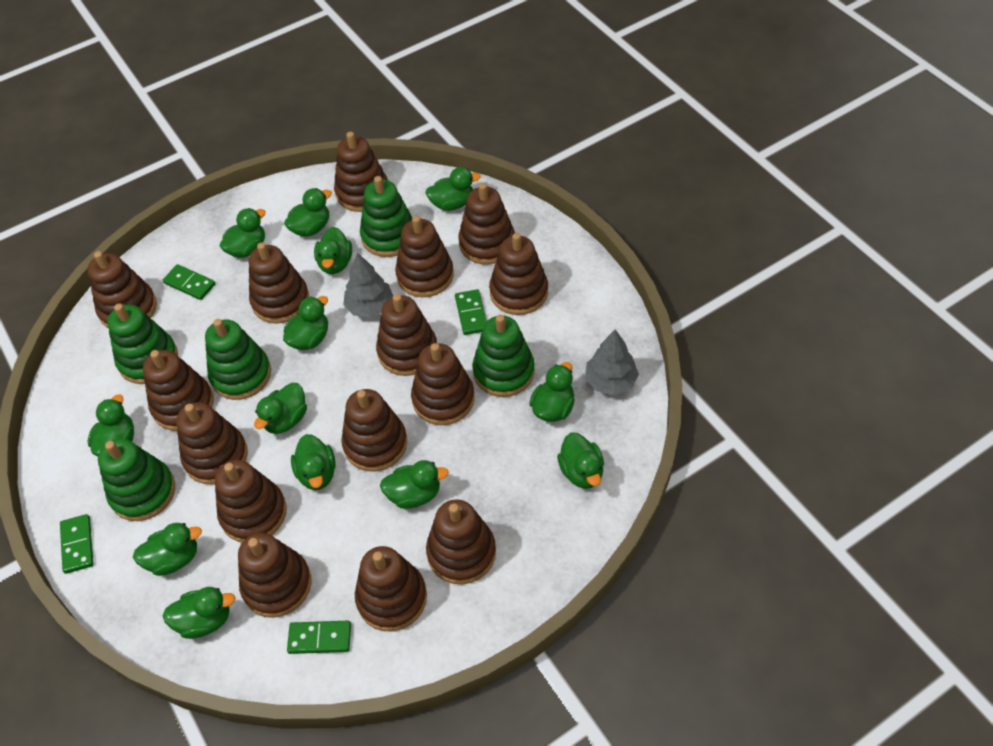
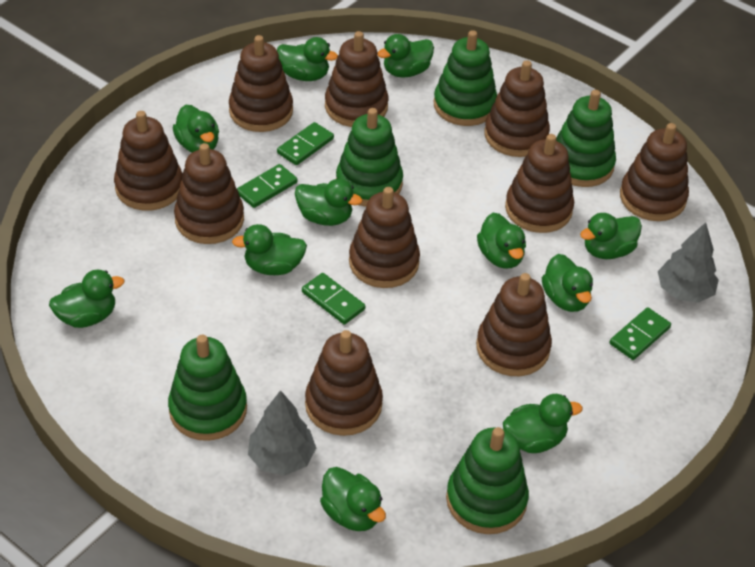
brown stacking toy: [88,251,157,328] [143,350,214,431] [176,402,248,484] [215,460,287,542] [238,533,312,618] [249,242,309,324] [334,132,388,212] [341,389,407,472] [355,546,427,631] [376,294,437,376] [395,216,454,297] [411,343,475,425] [426,499,496,584] [458,183,515,264] [489,233,548,315] = 15 -> [114,111,182,210] [174,143,244,244] [229,35,293,132] [305,330,383,436] [325,31,388,127] [349,187,420,288] [476,273,552,376] [484,60,550,157] [505,134,574,233] [620,123,689,221] = 10
green duck: [87,394,134,456] [133,523,202,576] [163,587,235,639] [220,208,266,258] [254,383,307,434] [283,296,328,350] [284,188,332,237] [291,434,336,490] [314,227,352,274] [380,460,449,509] [426,167,481,211] [529,362,575,422] [557,432,604,489] = 13 -> [49,270,125,328] [173,105,219,153] [232,224,307,275] [277,37,338,81] [295,179,363,226] [320,467,386,531] [377,34,434,78] [477,213,526,269] [503,394,582,453] [542,254,593,312] [580,213,642,259] = 11

